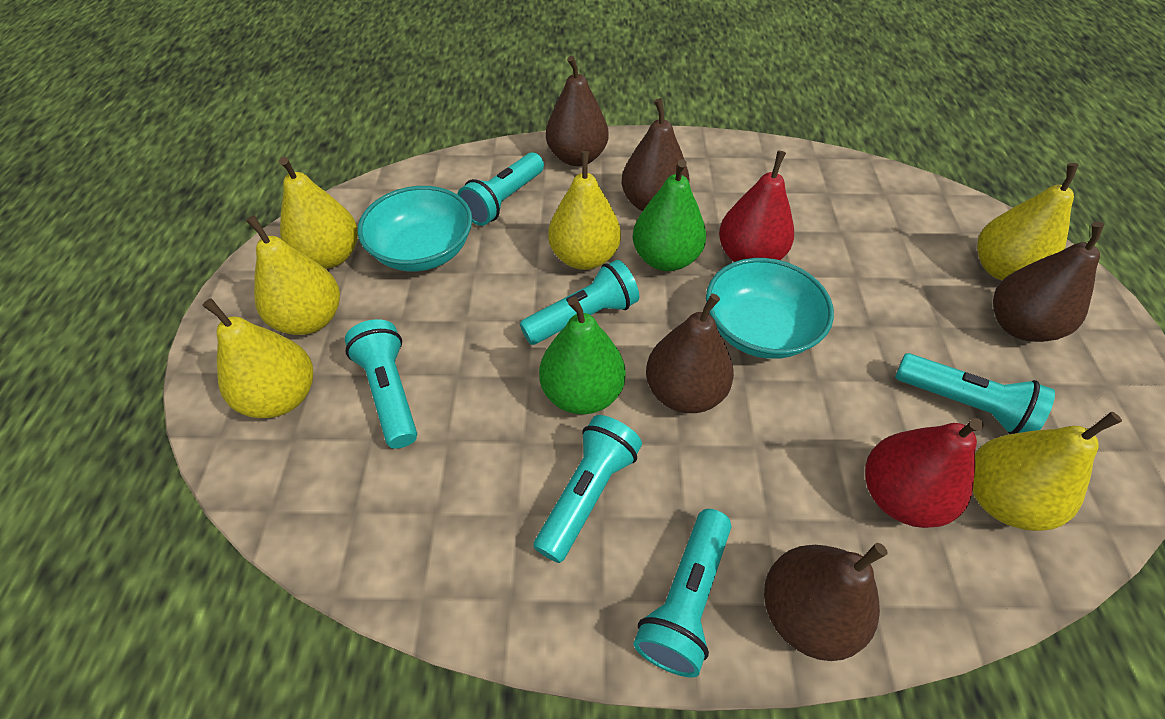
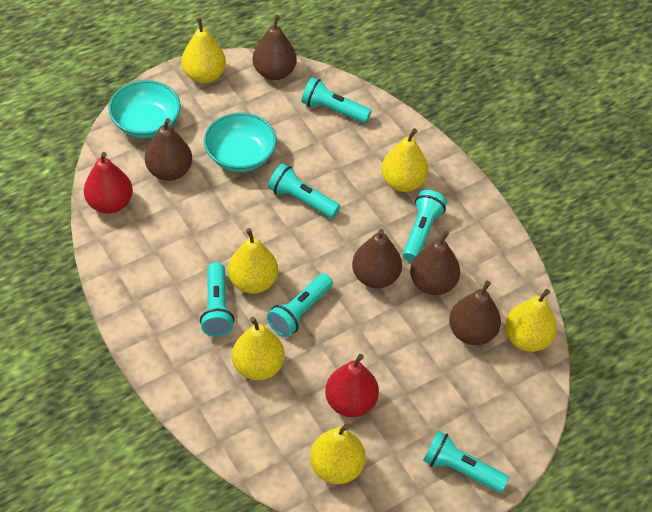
green pear: [539,296,626,414] [633,159,706,271] = 2 -> none = 0

